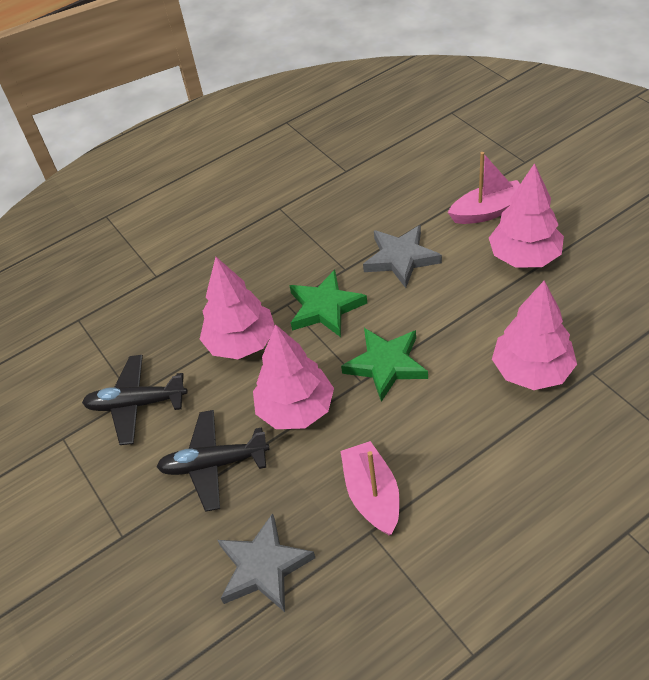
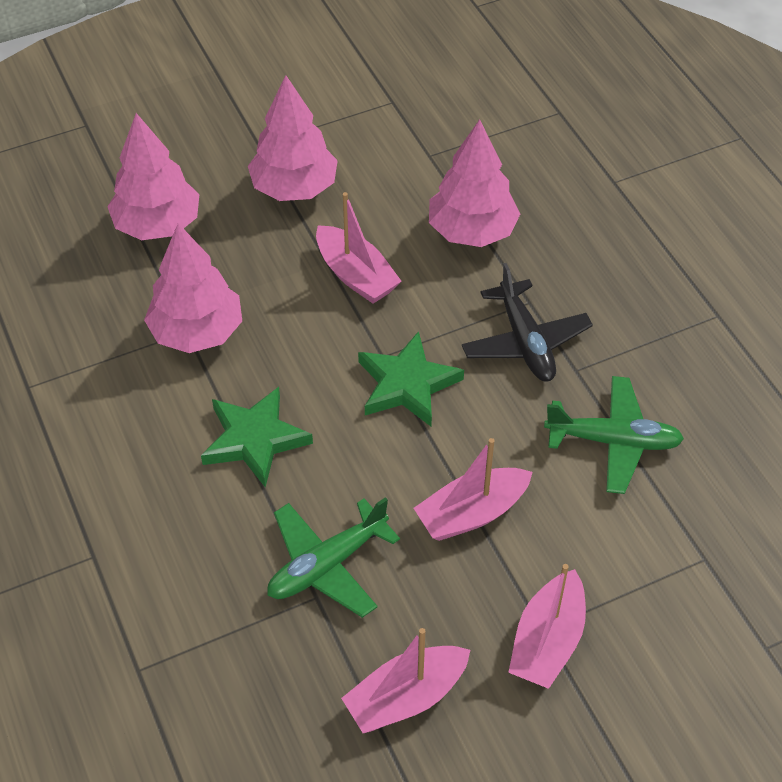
black plane: [82,355,188,445] [157,410,270,512] = 2 -> [462,263,593,382] = 1
green plane: none = 0 -> [267,497,400,618] [544,376,684,494] = 2
grey star: [218,513,315,612] [363,225,442,288] = 2 -> none = 0
pink boat: [341,441,400,535] [448,152,520,224] = 2 -> [316,192,401,304] [341,628,470,733] [414,438,532,541] [508,564,586,689] = 4

